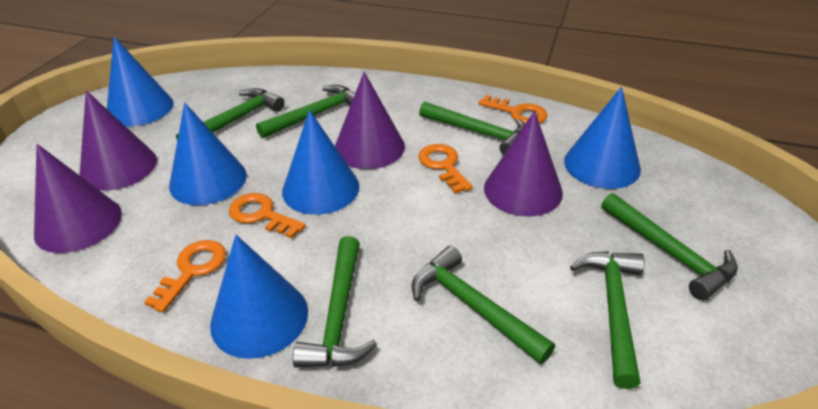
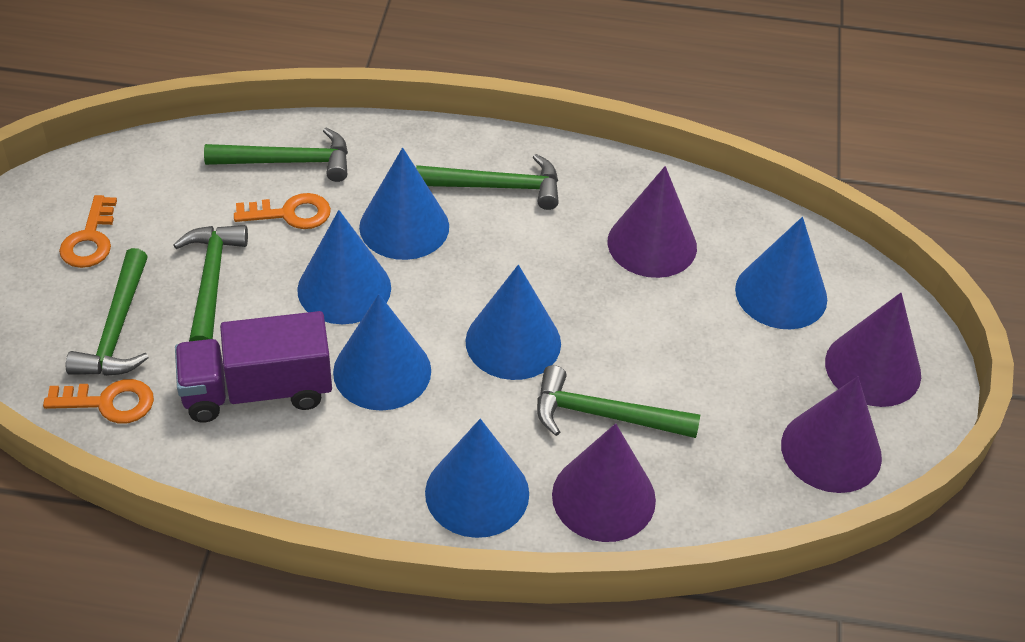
blue cone: [107,37,174,126] [169,103,247,205] [210,235,308,359] [282,110,359,215] [564,87,641,189] = 5 -> [297,210,391,324] [333,294,431,411] [359,148,449,260] [425,419,529,538] [465,265,561,380] [735,217,827,329] = 6
green hammer: [176,88,285,140] [256,85,355,139] [293,236,377,367] [412,246,555,364] [419,101,525,155] [570,251,645,389] [601,193,738,301] = 7 -> [66,248,149,376] [173,225,248,341] [204,128,348,182] [416,154,559,210] [537,365,700,438] = 5
orange key: [144,240,226,312] [229,193,306,239] [418,144,473,194] [478,95,548,124] = 4 -> [43,379,154,424] [59,195,117,268] [234,193,331,229] = 3
purple truck: none = 0 -> [175,311,332,422] = 1

